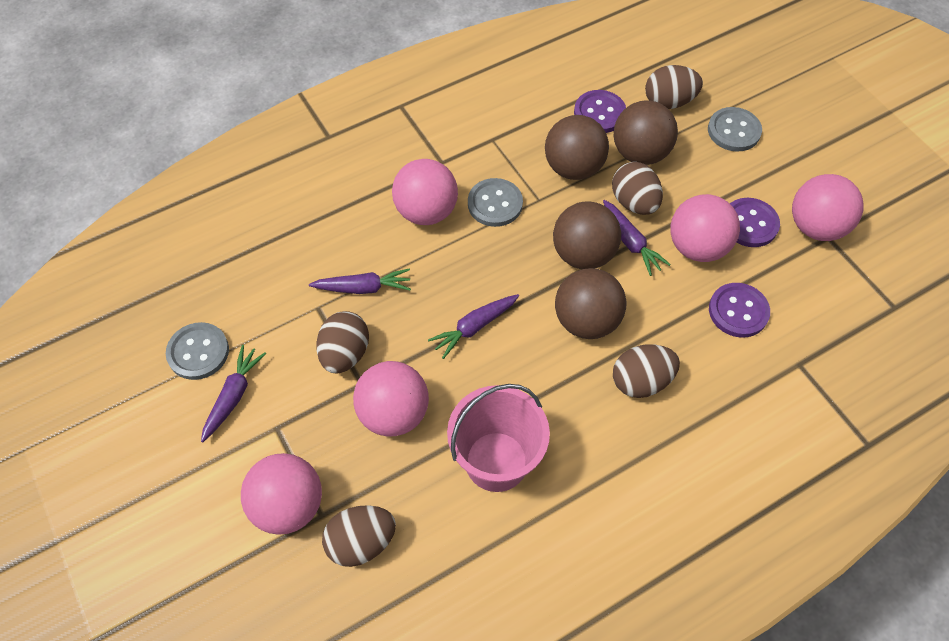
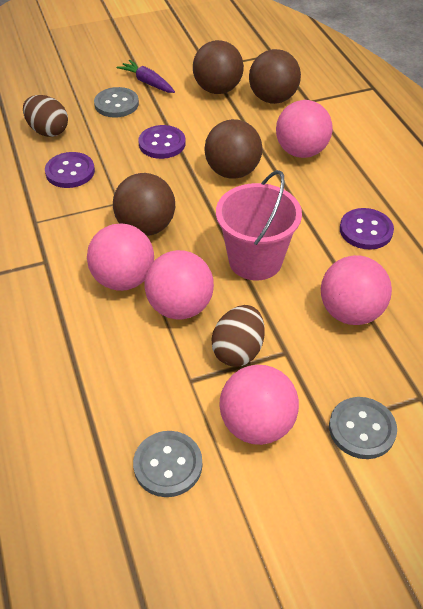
brown egg: [316,311,369,373] [322,505,396,567] [612,162,663,215] [613,344,680,398] [645,65,703,109] = 5 -> [23,95,68,137] [211,305,264,367] = 2
purple carrot: [201,345,266,442] [309,268,411,294] [428,294,519,359] [603,200,671,276] = 4 -> [117,60,175,93] = 1

